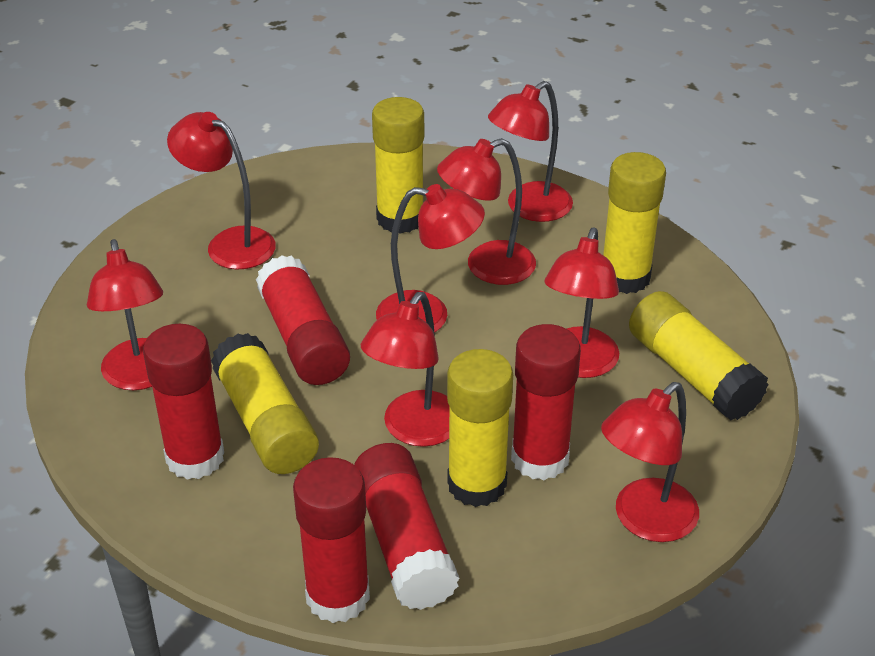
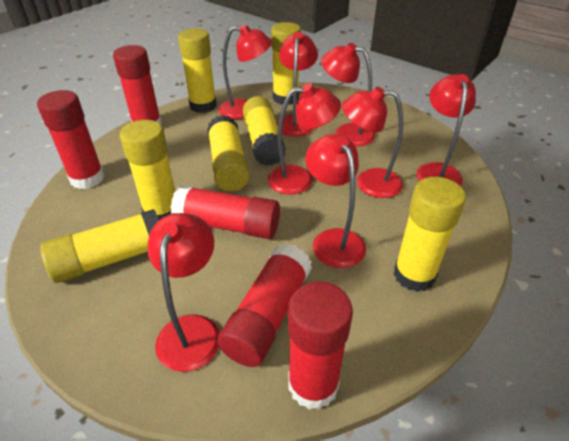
yellow glue stick: [211,333,319,474] [372,97,424,234] [447,349,513,507] [603,152,666,294] [629,291,769,420] = 5 -> [40,209,159,283] [120,120,175,220] [178,28,217,113] [207,115,250,191] [243,96,286,166] [271,22,301,105] [394,177,466,292] = 7

